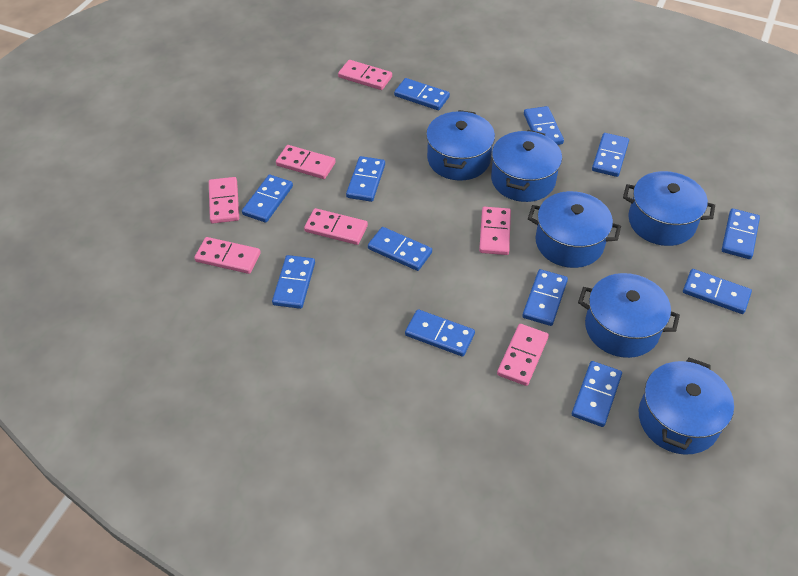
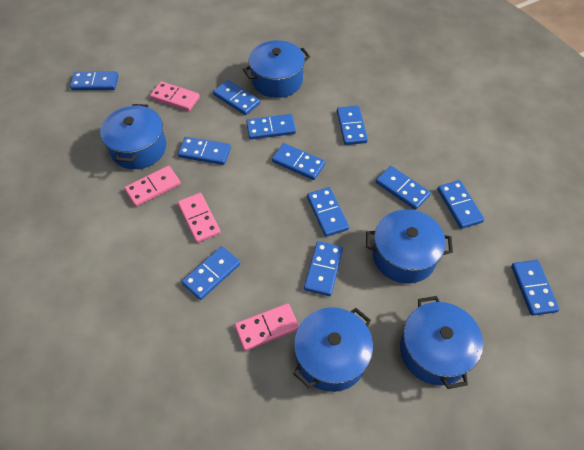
blue pot: [426,110,495,181] [491,130,562,202] [528,191,621,268] [578,273,680,358] [623,171,715,246] [639,357,734,455] = 6 -> [100,104,166,169] [243,40,310,98] [293,307,373,392] [366,210,453,284] [400,296,483,389] = 5
pink domino: [194,237,261,274] [209,177,239,223] [276,145,336,179] [304,208,368,245] [338,60,392,90] [479,207,511,255] [497,324,549,386] = 7 -> [124,166,181,207] [150,81,200,111] [178,193,221,243] [235,303,299,351] = 4

